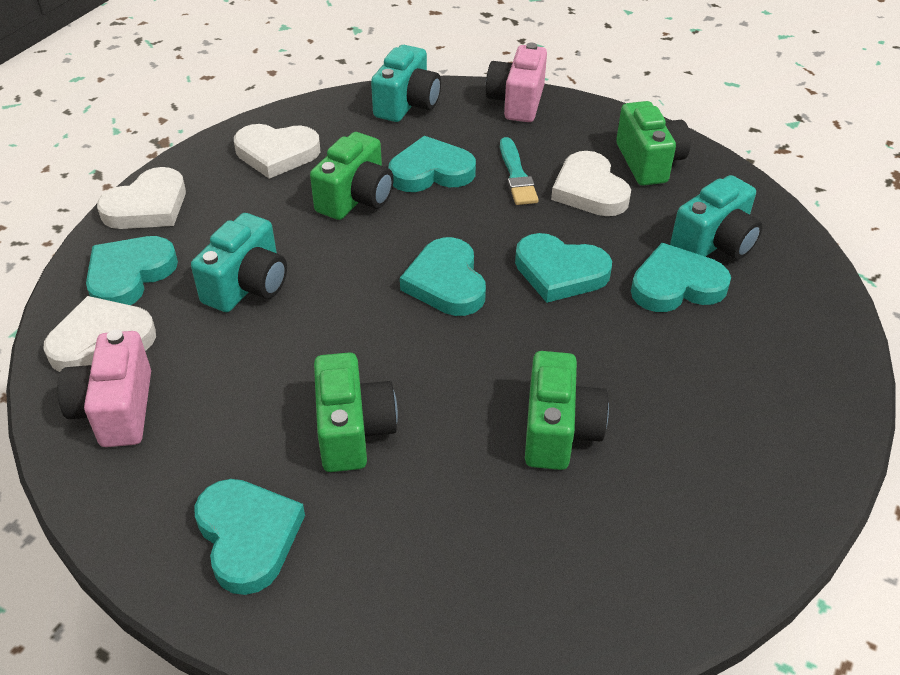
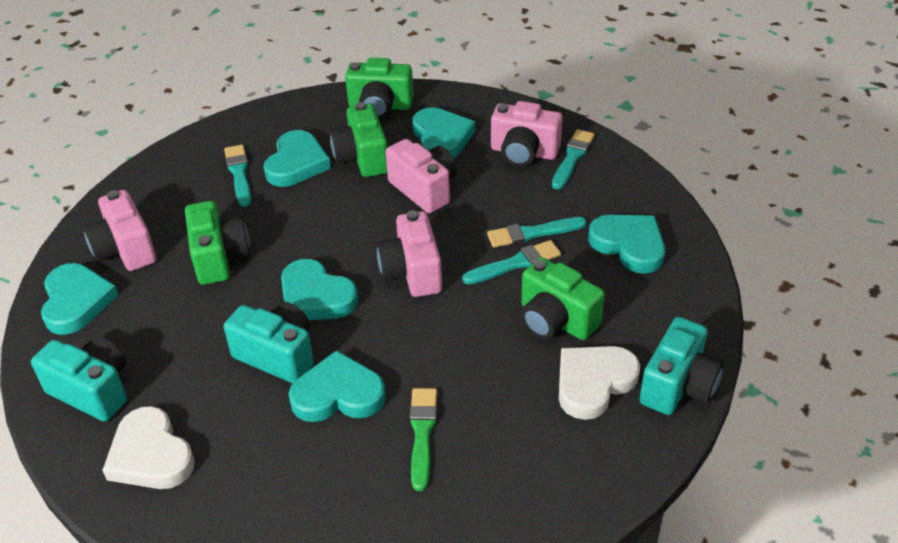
green brush: none = 0 -> [410,388,437,491] = 1
pink camera: [57,329,151,447] [486,43,547,122] = 2 -> [83,190,156,271] [377,210,442,297] [385,139,457,213] [491,101,563,167] = 4
turquoise brush: [500,137,539,205] = 1 -> [224,145,251,207] [462,240,561,284] [487,217,587,248] [552,129,595,190] = 4
white heart: [43,296,156,372] [97,167,186,229] [234,124,320,179] [551,151,631,216] = 4 -> [102,406,195,489] [559,346,640,420] = 2

